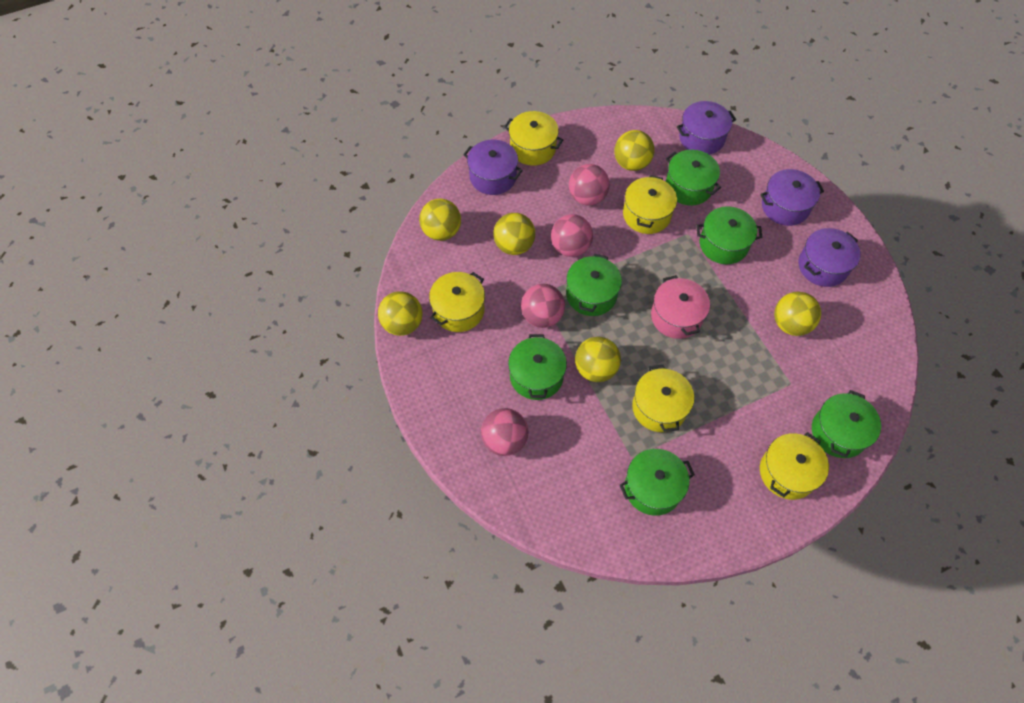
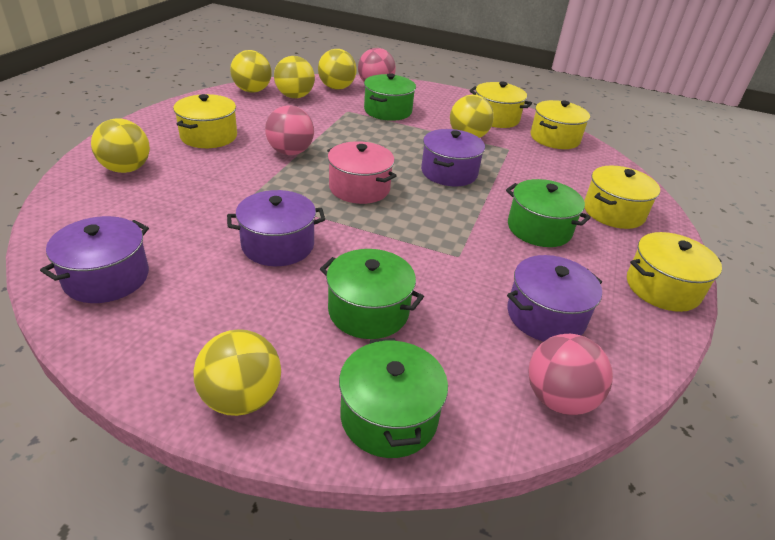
green pot: [508,334,567,400] [566,254,622,316] [620,449,695,516] [666,150,721,206] [696,206,762,264] [812,390,881,458] = 6 -> [320,249,424,339] [339,338,448,458] [364,73,416,121] [506,179,591,247] = 4
pink ball: [481,408,529,456] [521,284,565,328] [551,214,593,257] [569,164,609,206] = 4 -> [265,105,314,155] [358,48,396,82] [528,334,613,415] = 3

